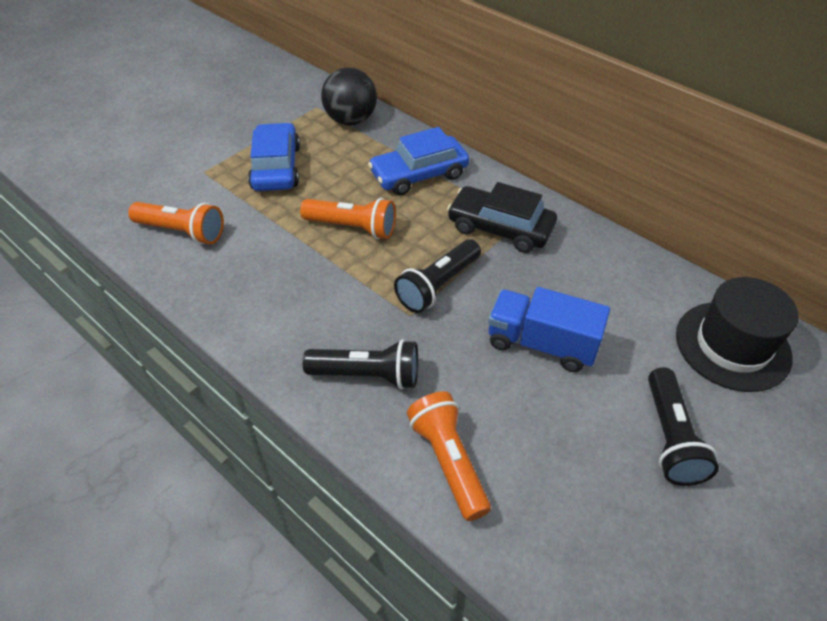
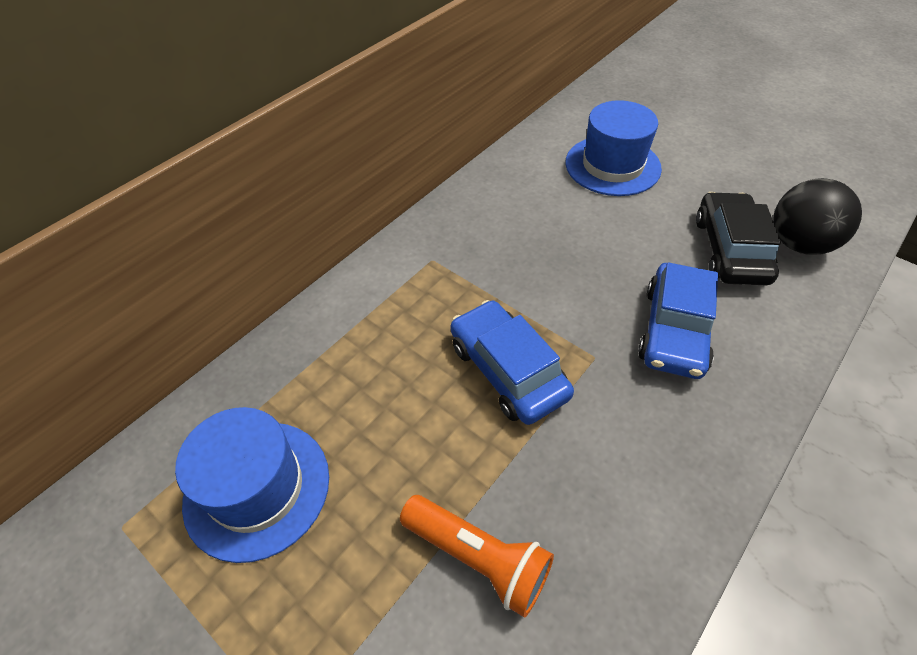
black flashlight: [303,339,418,390] [394,239,481,313] [648,367,719,486] = 3 -> none = 0
black hat: [676,277,799,392] = 1 -> none = 0
blue hat: none = 0 -> [175,407,329,563] [565,100,662,196] = 2
blue truck: [488,287,610,372] = 1 -> none = 0
orange flashlight: [128,202,224,244] [300,198,396,239] [407,391,491,521] = 3 -> [400,495,554,618] = 1

